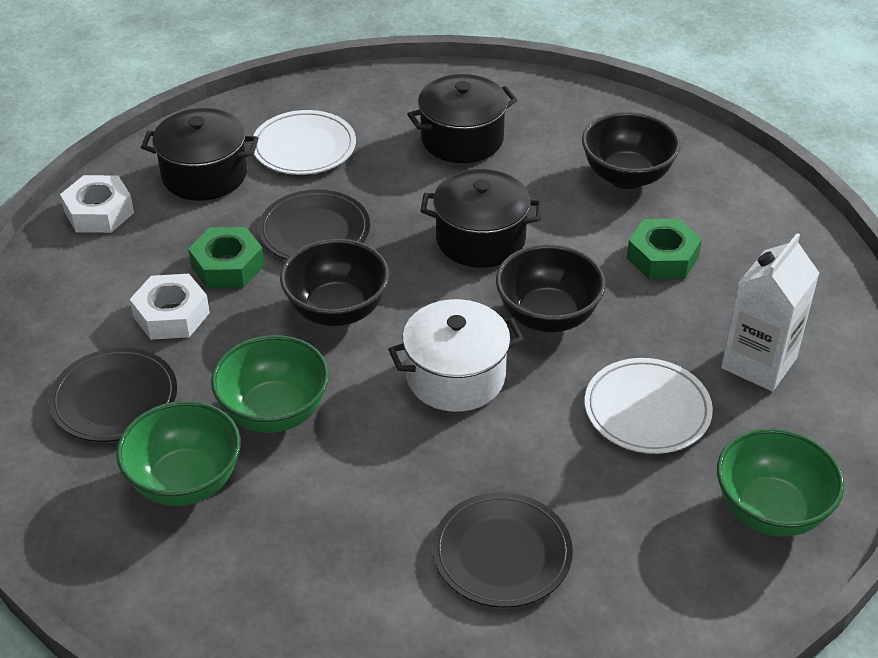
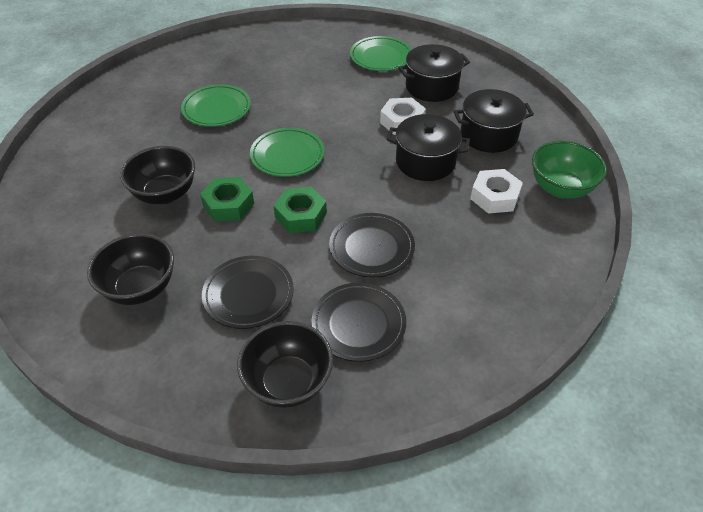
green bowl: [116,401,241,506] [211,335,329,433] [717,428,844,537] = 3 -> [532,141,607,199] = 1
green plate: none = 0 -> [181,84,251,127] [250,128,325,177] [350,36,412,71] = 3
white carton: [721,233,819,392] = 1 -> none = 0
white plate: [251,110,356,175] [584,358,713,454] = 2 -> none = 0
white pot: [388,299,524,412] = 1 -> none = 0

